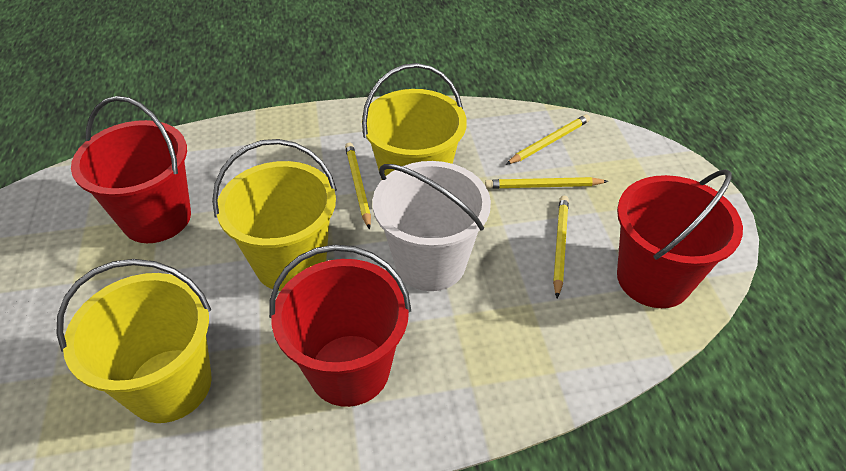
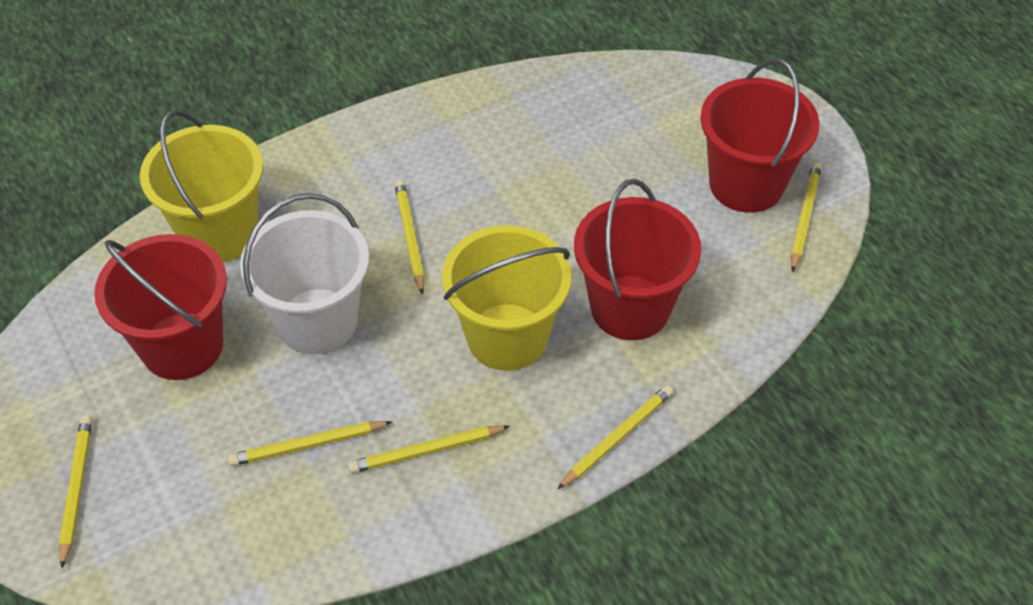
yellow bucket: [56,259,212,423] [212,139,337,291] [362,63,467,180] = 3 -> [140,110,263,262] [442,225,571,371] = 2
yellow pencil: [345,143,371,230] [485,177,608,189] [506,114,590,165] [553,196,569,298] = 4 -> [59,416,92,569] [228,421,392,466] [348,425,510,473] [394,180,424,295] [557,385,673,489] [791,162,822,272] = 6

